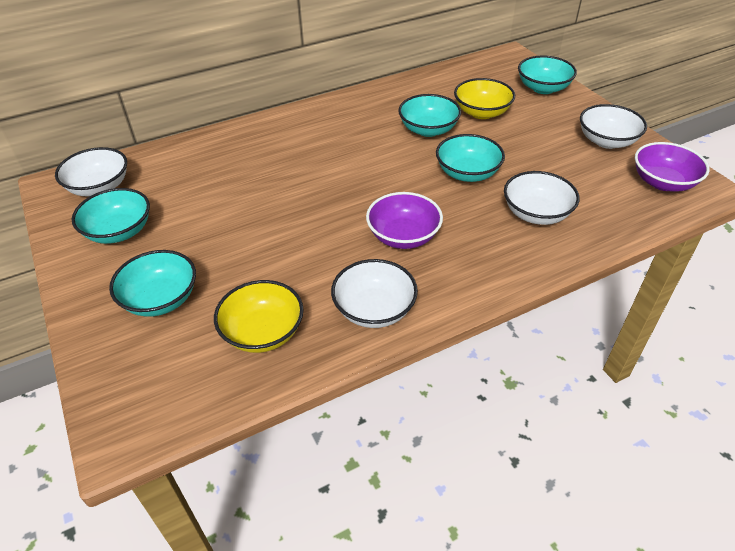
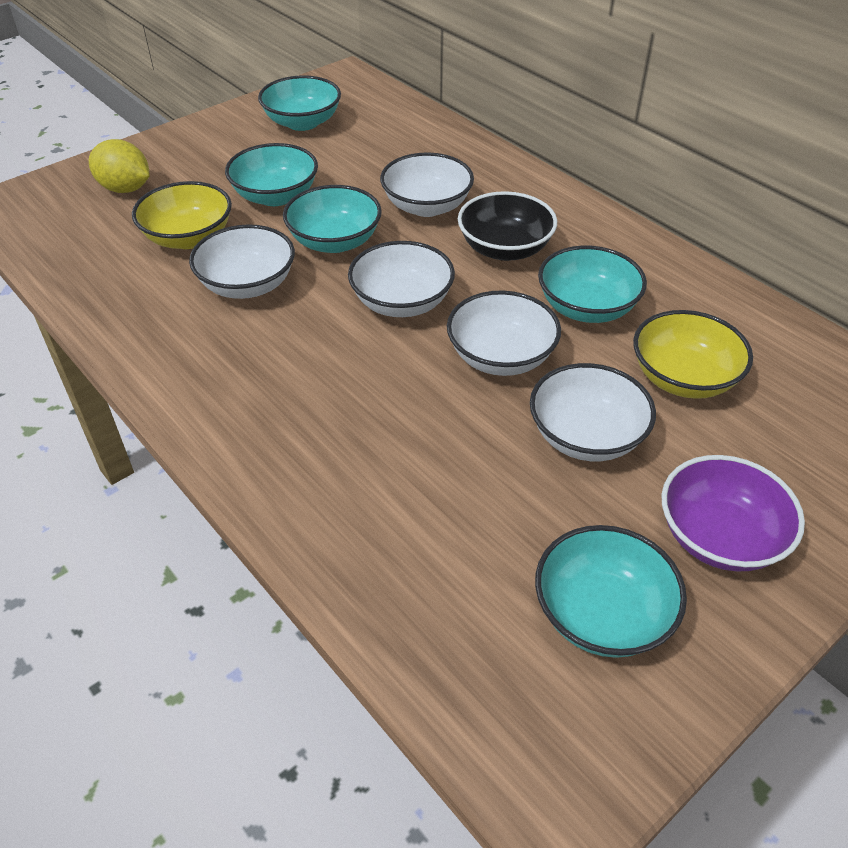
black bowl: none = 0 -> [458,191,557,261] = 1
purple bowl: [366,192,443,249] [635,142,710,192] = 2 -> [662,455,805,571] = 1
white bowl: [55,147,127,197] [331,259,418,328] [504,171,580,225] [580,104,647,149] = 4 -> [189,224,295,299] [348,241,455,317] [380,152,474,217] [447,291,561,376] [530,363,656,461] = 5
yellow lemon: none = 0 -> [89,139,150,193] = 1

